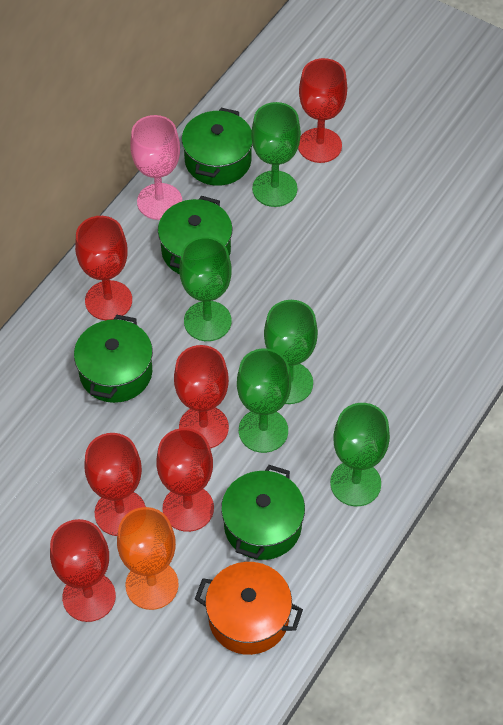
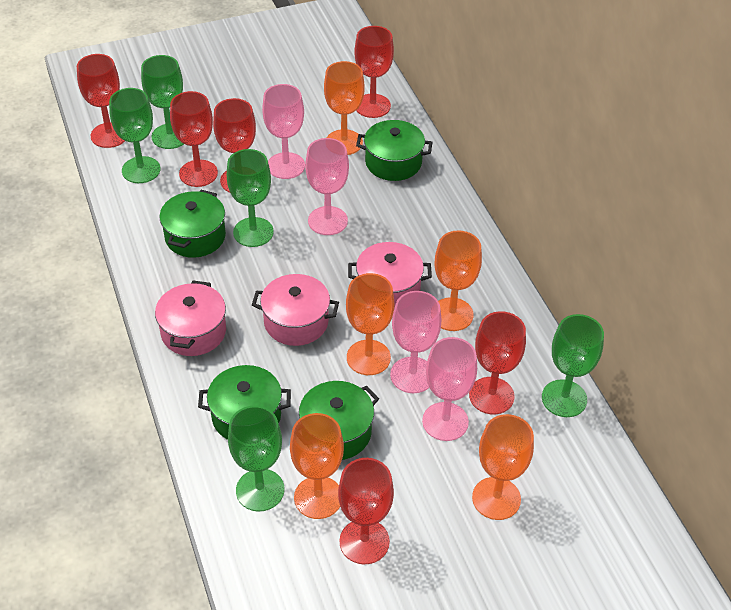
orange goblet: [117,507,179,610] = 1 -> [290,413,344,519] [324,61,364,155] [346,273,394,375] [435,230,482,331] [472,414,534,520] = 5
orange pot: [195,562,303,655] = 1 -> none = 0
pink goblet: [130,115,182,220] = 1 -> [262,84,305,179] [305,138,349,235] [390,291,441,393] [422,337,477,441] = 4
pink pot: none = 0 -> [155,280,226,356] [252,274,339,346] [348,242,432,309] = 3

